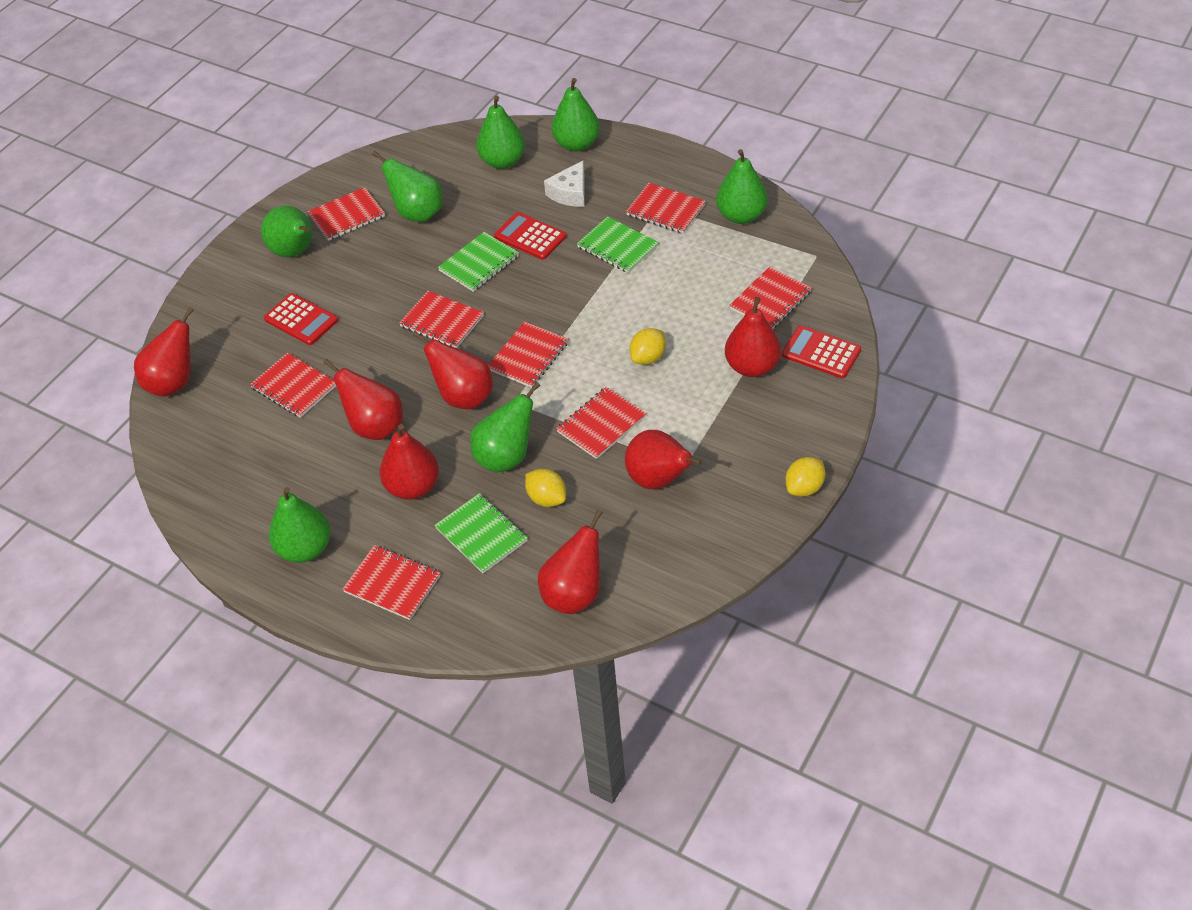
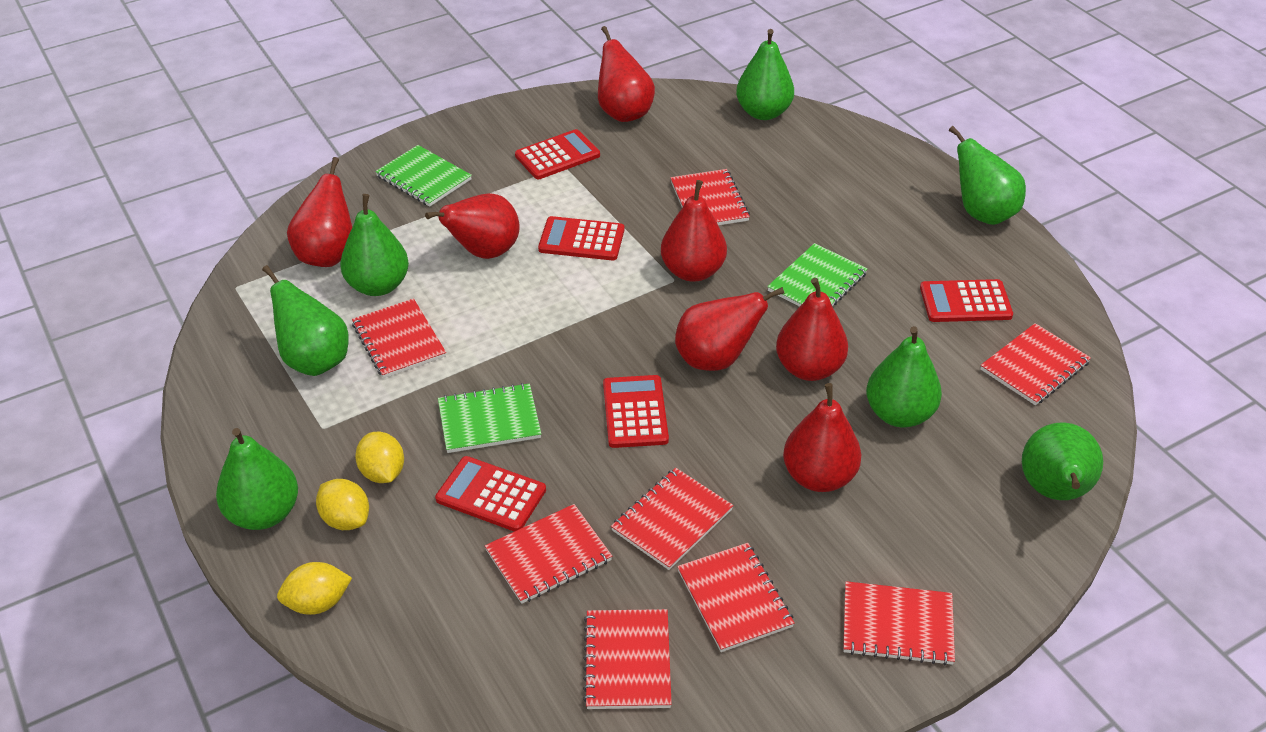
red calculator: [264,293,338,345] [494,212,567,260] [782,326,861,378] = 3 -> [435,456,546,532] [515,129,600,179] [538,216,624,260] [603,375,669,448] [920,279,1013,322] = 5
white cheese: [544,161,585,207] = 1 -> none = 0

